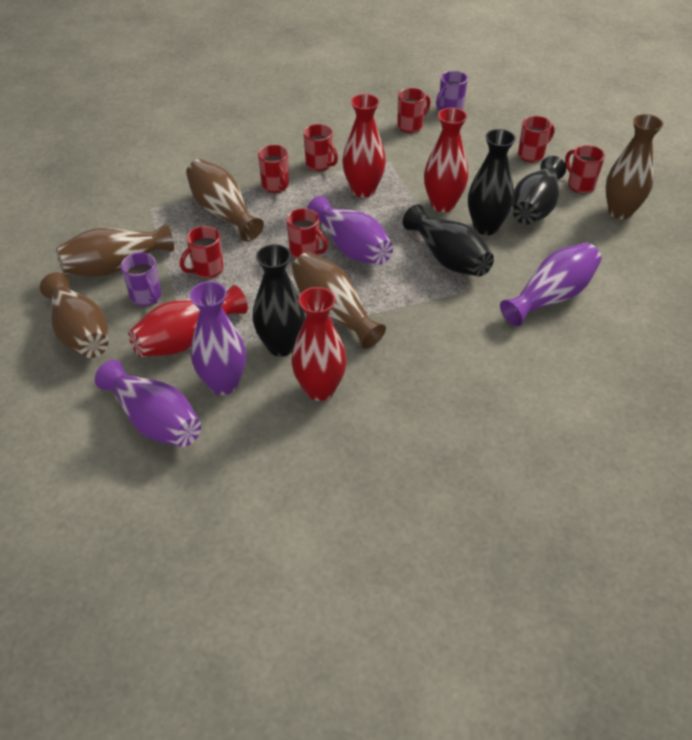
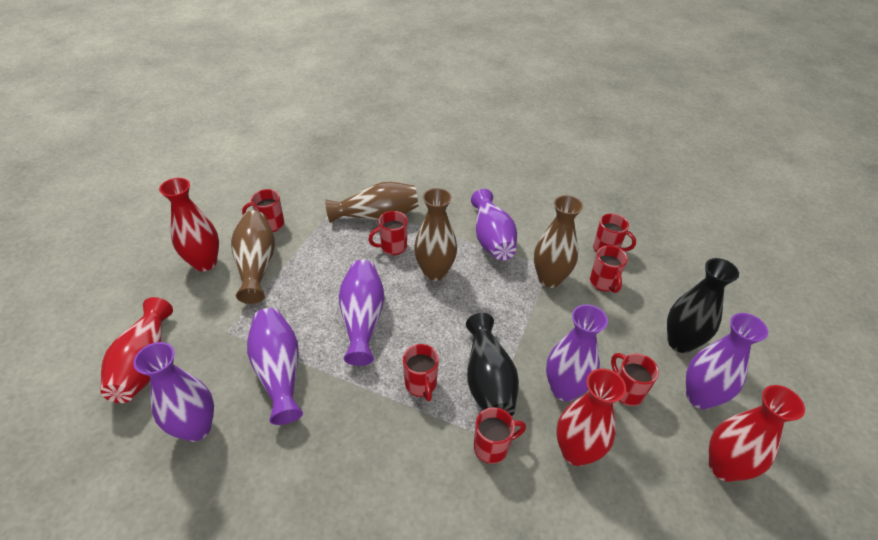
black vase: [253,244,305,357] [403,204,494,277] [468,129,516,235] [512,156,566,225] = 4 -> [466,313,519,416] [667,258,739,353] = 2
brown vase: [40,272,108,358] [56,223,174,277] [186,159,264,241] [291,252,386,349] [606,114,663,219] = 5 -> [231,211,275,304] [325,182,419,223] [414,188,457,281] [534,195,583,288] = 4
purple mug: [121,252,162,306] [436,71,468,111] = 2 -> none = 0
purple vase: [95,360,201,447] [190,281,246,395] [307,196,393,265] [500,243,602,327] = 4 -> [133,342,214,442] [247,308,303,425] [339,260,384,366] [471,189,517,260] [546,304,608,402] [686,313,768,409] = 6

